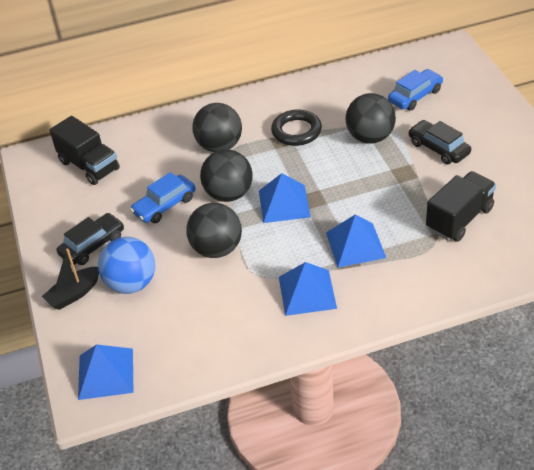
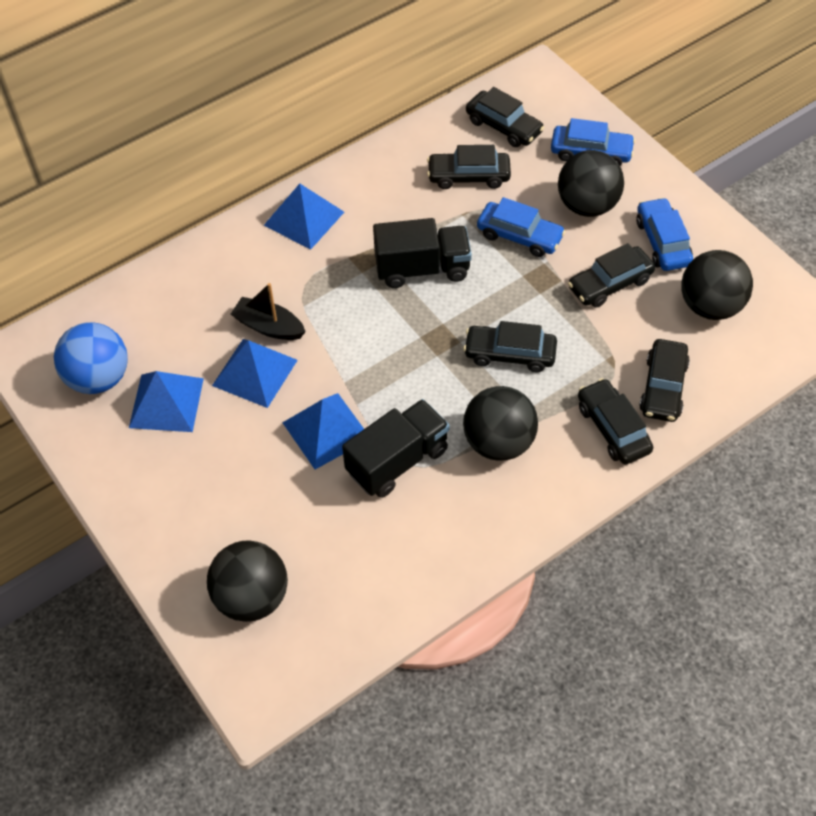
black car: [57,213,124,265] [408,120,471,164] = 2 -> [427,145,511,189] [463,321,557,372] [466,87,544,147] [568,243,655,308] [578,378,653,464] [639,339,690,422] = 6
black ring: [271,110,322,146] = 1 -> none = 0
blue car: [130,172,196,223] [388,69,443,111] = 2 -> [477,197,566,257] [551,118,635,166] [636,197,693,271] = 3

